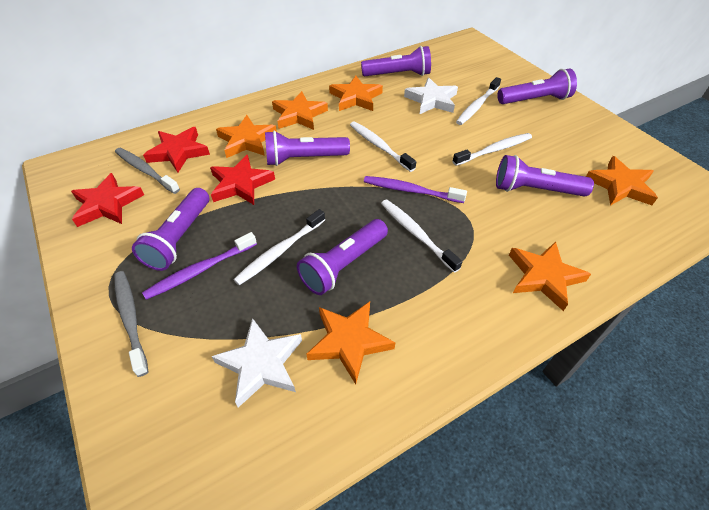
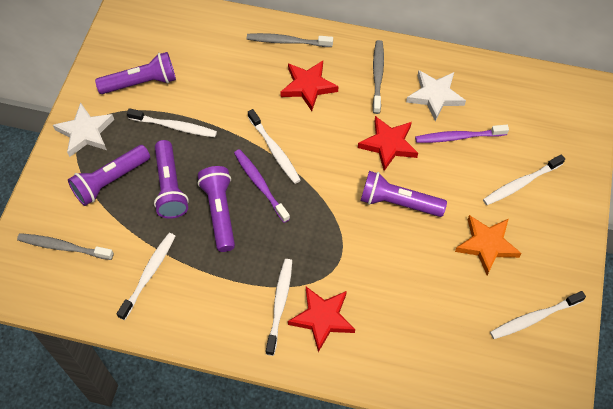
grey toothbrush: [114,271,148,377] [115,147,180,194] = 2 -> [17,233,114,260] [247,33,333,47] [372,40,384,114] = 3
orange star: [216,115,277,158] [272,91,328,130] [306,301,395,384] [329,76,383,111] [509,241,591,311] [586,156,658,206] = 6 -> [455,215,522,275] = 1
purple flashlight: [132,188,209,271] [265,131,350,166] [297,219,388,295] [361,46,431,77] [496,155,594,197] [497,69,577,104] = 6 -> [68,145,150,206] [95,52,176,94] [154,140,189,219] [198,166,235,252] [361,171,447,217] = 5
white toothbrush: [233,209,325,285] [350,121,416,172] [381,199,462,273] [453,133,532,166] [456,77,501,125] = 5 -> [117,233,175,320] [127,108,217,137] [248,109,301,184] [266,259,292,356] [483,155,565,205] [490,291,586,339] = 6

